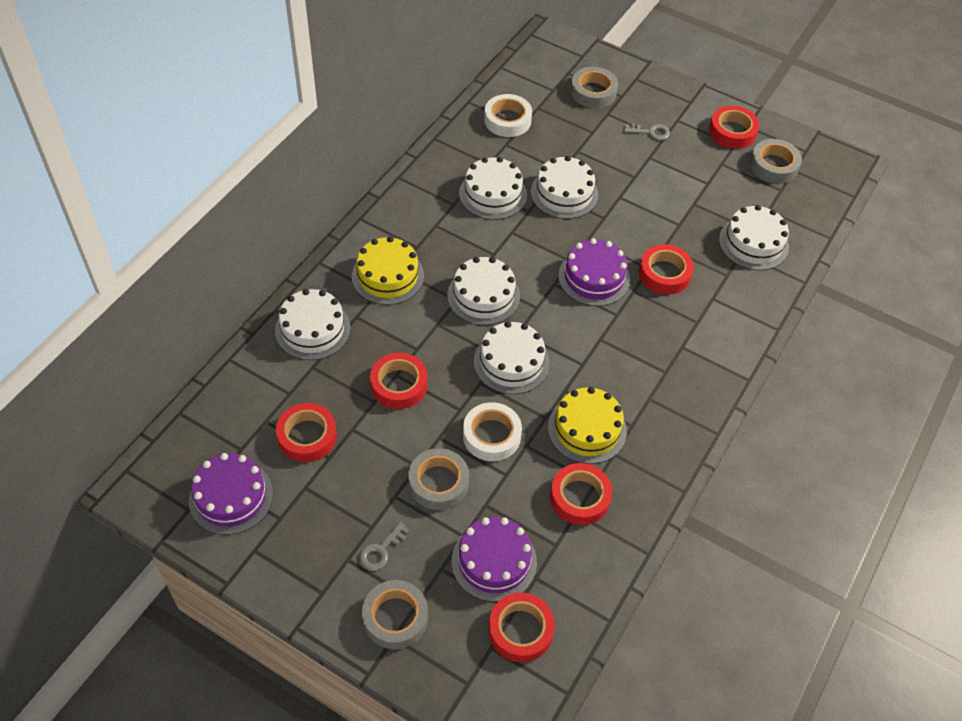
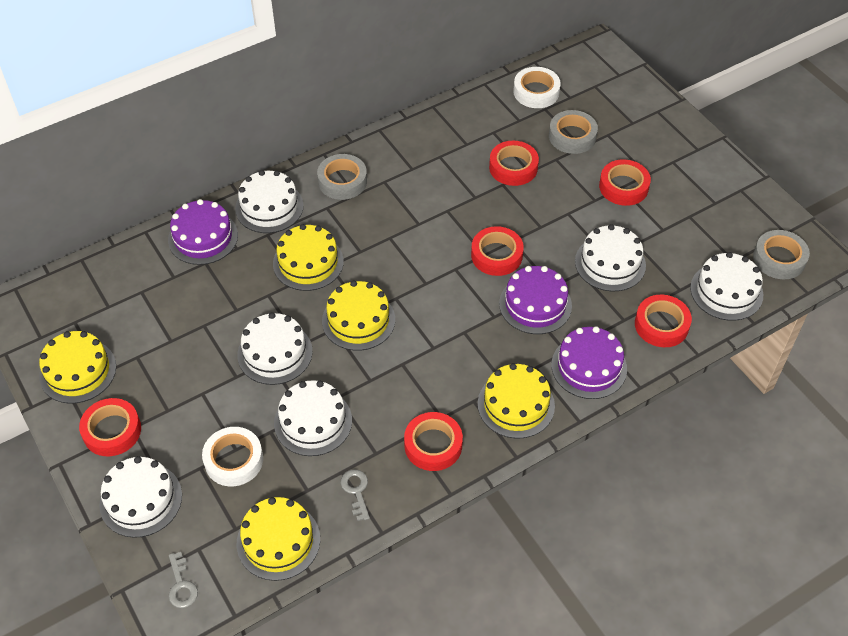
grey tape: [362,580,428,649] [408,448,469,510] [571,67,618,108] [750,139,802,184] = 4 -> [317,154,367,200] [549,110,598,154] [753,230,810,279] = 3
yellow cake: [352,236,424,305] [548,387,627,464] = 2 -> [39,331,116,404] [237,497,320,581] [273,224,344,291] [322,281,395,351] [478,363,555,439] = 5

